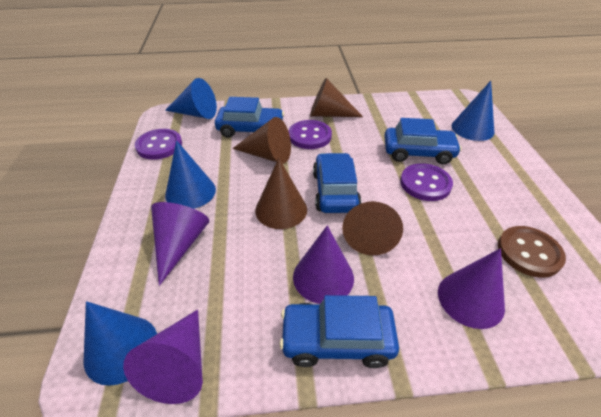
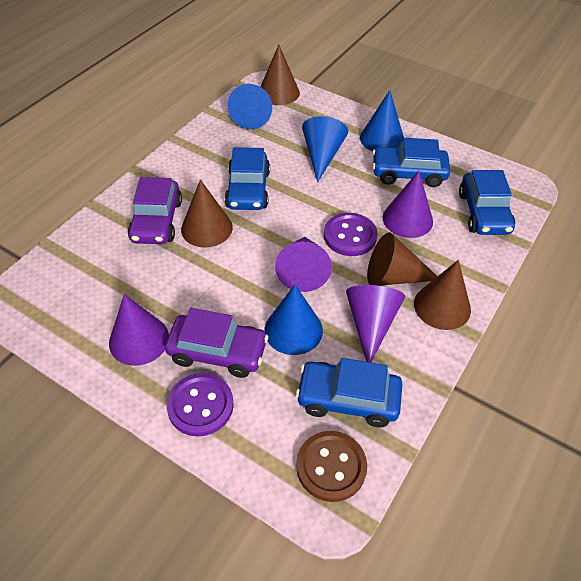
purple button: [135,129,182,160] [288,120,332,149] [400,163,453,201] = 3 -> [166,373,234,437] [324,213,378,256] = 2
purple car: none = 0 -> [128,177,182,244] [165,308,268,378] = 2

